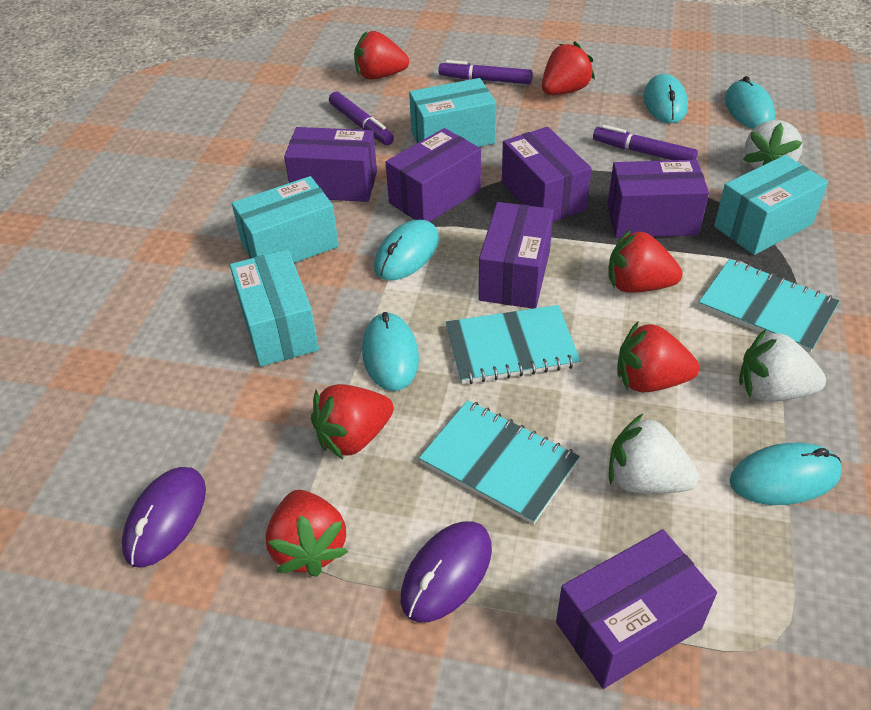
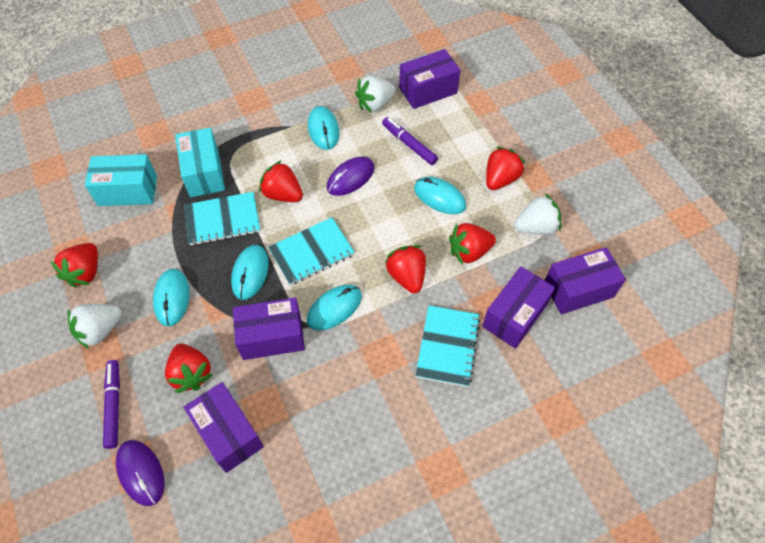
purple box: [284,127,377,202] [386,128,481,222] [479,202,553,309] [502,127,592,222] [556,529,717,689] [608,160,709,238] = 6 -> [184,382,264,473] [233,297,305,360] [399,49,460,109] [482,266,555,349] [545,247,626,314] = 5
purple marker: [329,92,394,145] [439,60,533,84] [593,125,698,160] = 3 -> [103,360,120,449] [382,117,438,165] = 2
turquoise box: [230,249,319,367] [232,176,339,263] [409,78,496,147] [714,155,828,255] = 4 -> [85,154,157,206] [175,128,225,197] = 2

